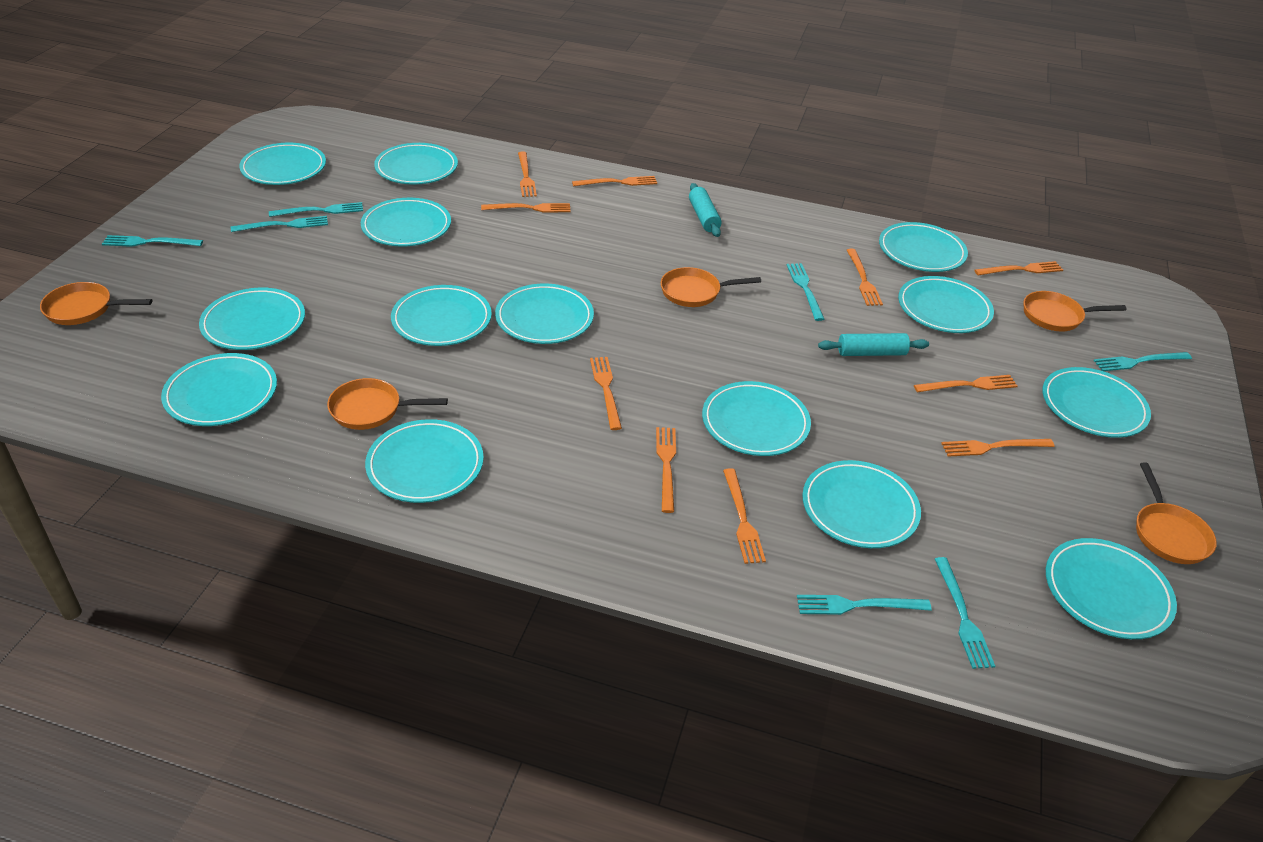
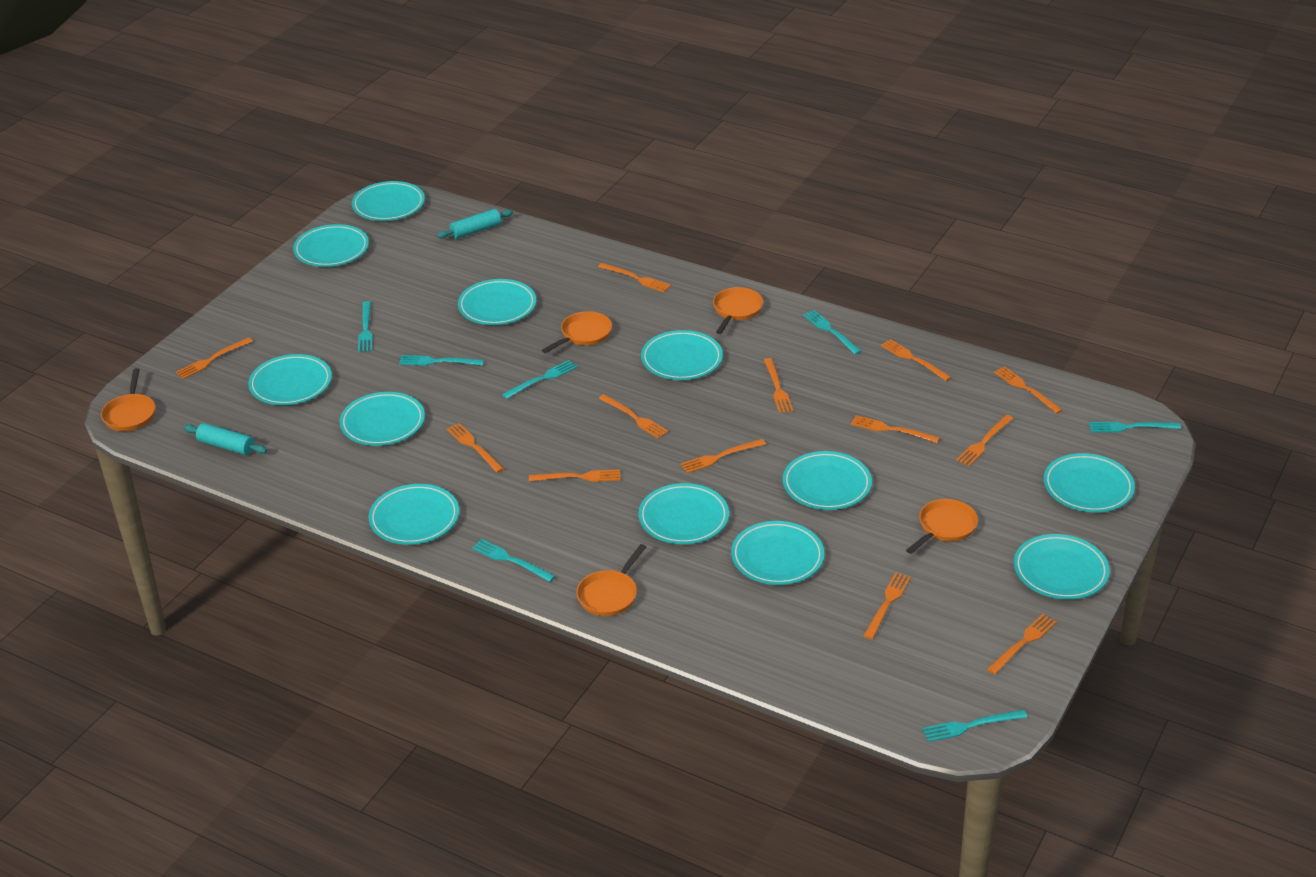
orange fork: [481,203,571,213] [518,151,537,197] [572,176,657,186] [590,357,622,430] [656,427,676,513] [723,468,766,564] [847,249,883,306] [914,375,1018,392] [941,439,1054,457] [974,261,1063,275] = 10 -> [176,337,253,379] [447,423,504,473] [529,469,620,482] [598,263,671,292] [599,394,669,439] [680,439,766,473] [764,358,793,413] [851,415,940,443] [864,572,911,639] [881,339,952,381] [956,415,1014,466] [987,614,1057,674] [994,366,1063,414] = 13
turquoise plate: [161,353,277,426] [199,288,305,350] [239,143,326,185] [361,198,451,246] [365,419,484,503] [374,143,458,185] [391,285,492,346] [495,284,594,344] [702,381,811,456] [802,460,921,548] [879,222,968,272] [898,276,994,333] [1043,367,1151,438] [1046,538,1177,639] = 14 -> [248,354,332,405] [293,224,369,267] [340,392,425,446] [352,181,425,221] [369,484,459,545] [458,279,536,325] [638,483,729,544] [641,330,723,380] [731,521,824,585] [782,451,872,510] [1014,534,1110,600] [1044,453,1135,512] = 12

